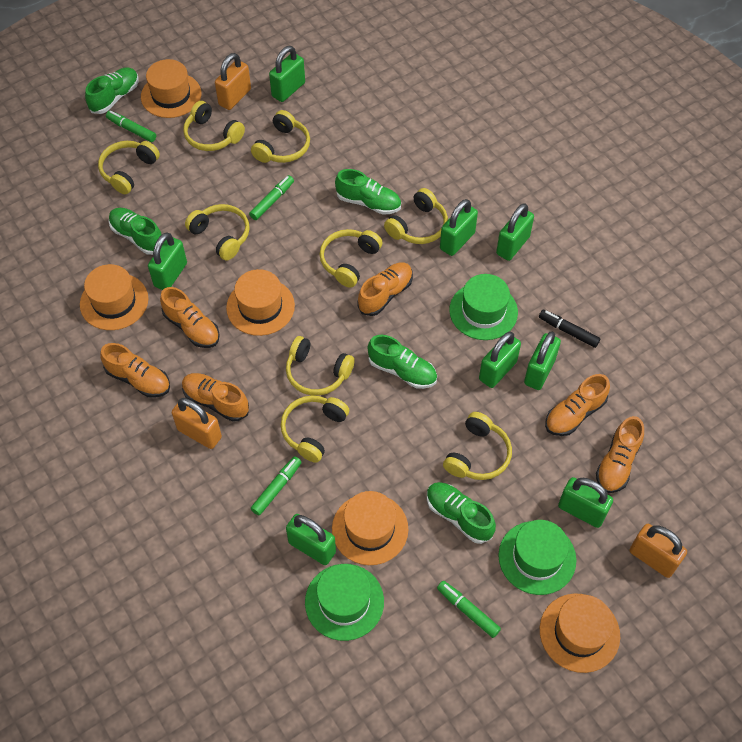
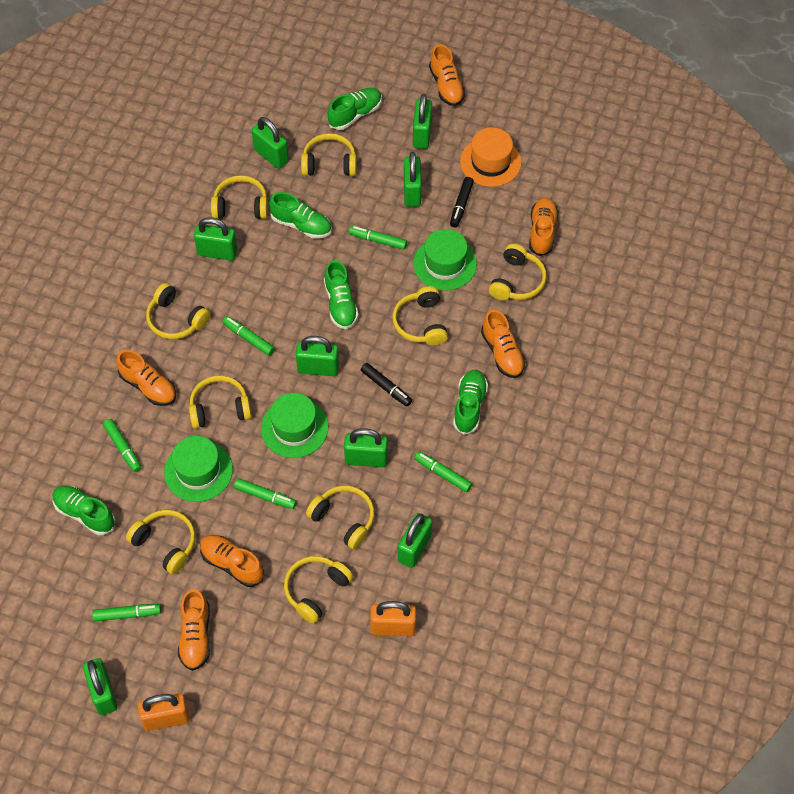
black marker: [539,309,601,348] = 1 -> [361,363,412,407] [450,177,474,228] = 2
green marker: [106,111,156,142] [249,175,294,220] [251,456,302,516] [437,581,501,638] = 4 -> [92,604,161,622] [103,419,141,472] [223,316,275,356] [234,478,297,509] [349,226,407,250] [414,451,472,492] = 6
orange hat: [80,264,148,330] [141,59,201,118] [226,269,295,336] [332,491,408,565] [540,594,620,673] = 5 -> [460,127,522,187] = 1
orange padlock: [172,398,222,449] [215,53,251,110] [630,524,687,578] = 3 -> [138,694,190,731] [370,601,416,636] = 2

